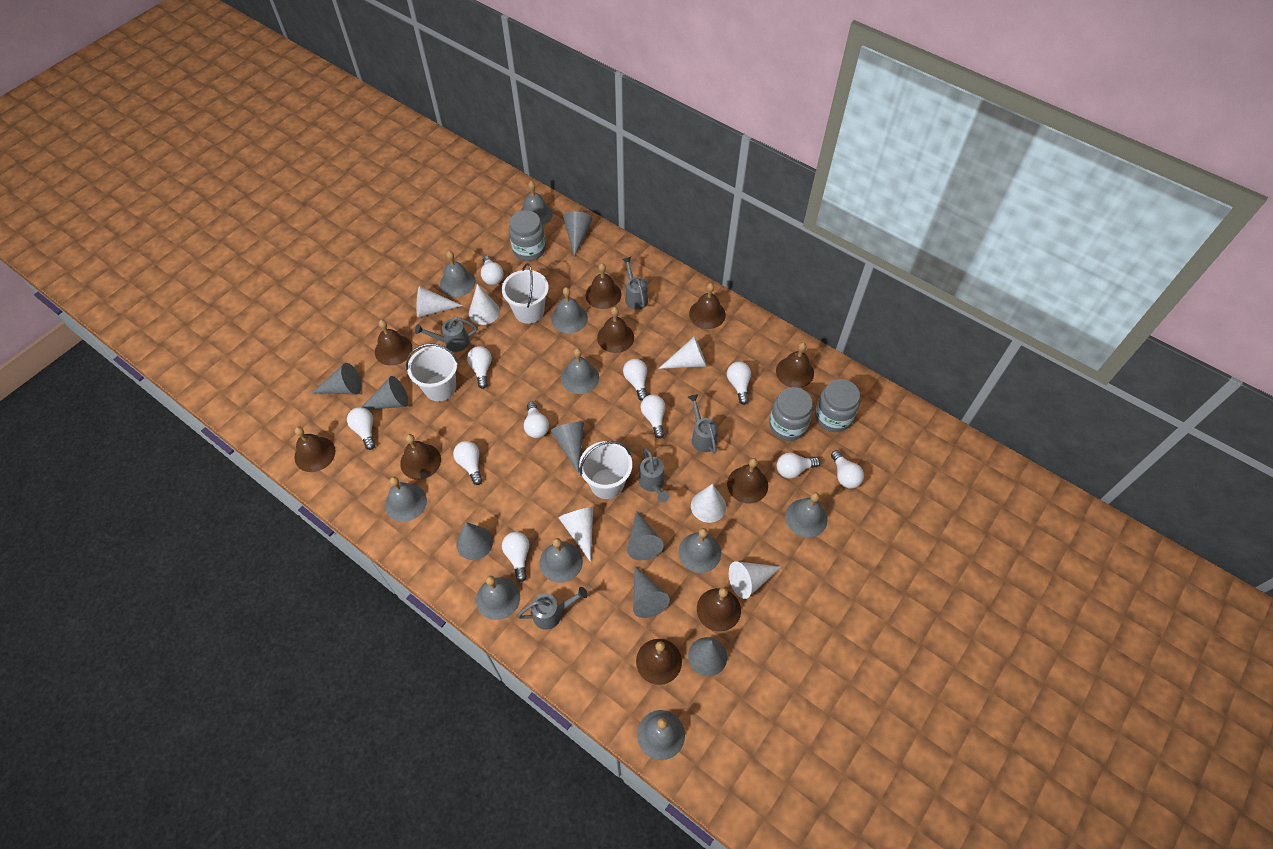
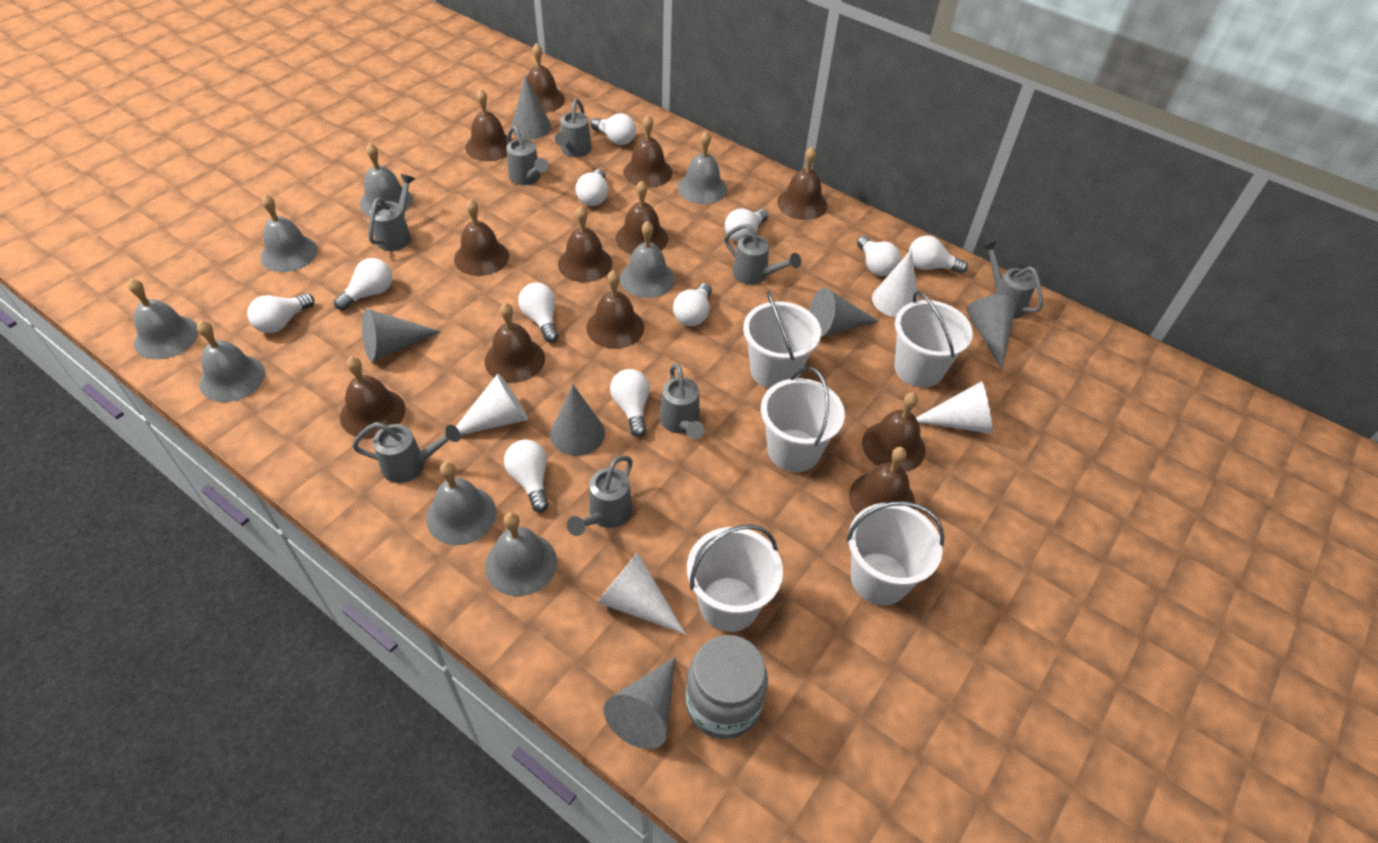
brown bell: [294,427,335,472] [375,320,413,366] [400,434,441,480] [586,263,621,309] [597,307,634,353] [636,639,682,685] [689,283,726,329] [697,587,741,632] [727,458,768,503] [776,342,814,388] = 10 -> [340,357,406,438] [454,199,509,276] [465,89,512,161] [485,303,545,383] [527,43,565,113] [558,206,612,282] [586,270,644,349] [616,181,668,254] [623,115,672,188] [777,147,827,220] [849,447,915,515] [862,392,925,472] = 12
grey bell: [385,477,427,522] [440,251,476,297] [476,576,520,620] [520,181,553,225] [540,538,583,583] [551,287,588,333] [561,348,599,394] [637,710,685,760] [678,528,721,573] [785,492,827,538] = 10 -> [128,278,199,359] [197,320,265,402] [260,194,318,272] [360,143,413,216] [426,462,496,545] [485,512,557,596] [620,221,675,298] [678,131,727,204] = 8
grey cone: [312,363,361,395] [362,376,408,410] [456,522,493,560] [551,422,584,474] [563,211,592,257] [627,511,664,560] [633,566,670,618] [688,637,727,676] = 8 -> [362,309,441,361] [511,75,552,139] [550,384,605,456] [603,657,676,749] [809,288,879,337] [966,295,1017,370] = 6
grey jar: [509,210,546,261] [769,387,813,441] [815,379,860,432] = 3 -> [685,635,768,739] = 1
grey watering can: [415,317,477,352] [517,587,588,630] [622,257,648,310] [638,448,669,503] [688,394,718,454] = 5 -> [352,422,460,483] [369,174,415,251] [507,126,548,185] [555,99,592,157] [567,456,633,536] [660,364,704,439] [724,224,801,285] [982,240,1043,319] = 8
white bucket: [406,343,458,401] [502,263,549,324] [579,441,632,499] = 3 -> [687,524,783,632] [743,291,821,389] [761,367,845,472] [846,501,945,605] [894,291,973,388] = 5
white cone: [416,286,463,318] [469,284,500,325] [558,507,593,562] [658,336,707,369] [691,484,726,523] [729,561,781,599] = 6 -> [456,374,528,435] [597,553,686,635] [872,250,919,317] [916,381,992,434] = 4

